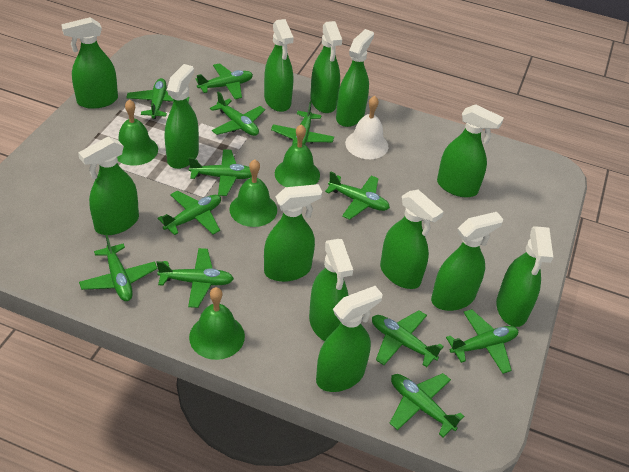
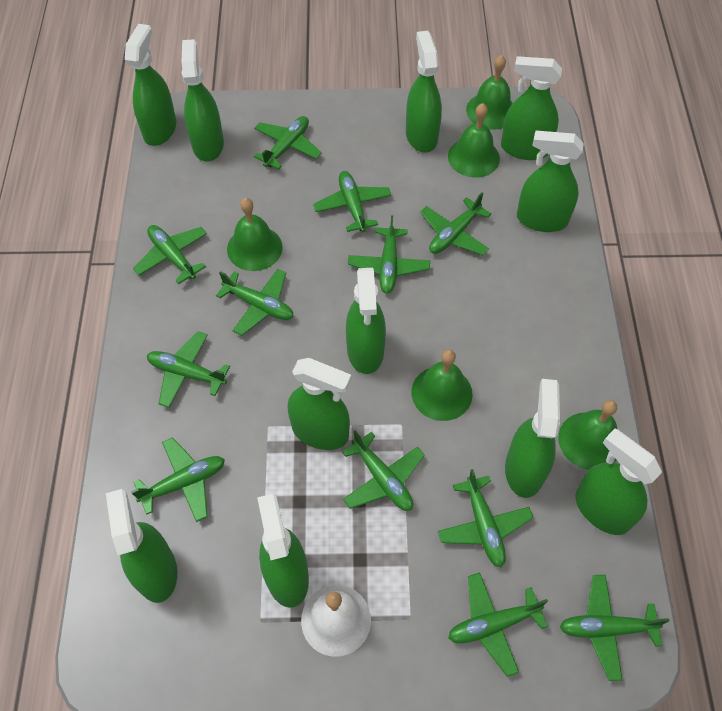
green bell: [117,99,158,166] [189,287,245,360] [229,159,277,227] [275,124,320,187] = 4 -> [227,198,283,271] [411,349,473,421] [448,103,500,178] [466,55,513,130] [558,400,617,470] = 5
green spray bottle: [61,17,118,109] [78,136,139,235] [165,64,199,169] [264,19,294,112] [264,184,322,282] [309,239,353,341] [310,21,342,113] [316,286,383,392] [336,29,374,127] [380,190,444,289] [431,212,503,311] [437,104,504,197] [496,226,553,327] = 13 -> [106,489,177,603] [125,24,176,146] [181,39,224,162] [257,494,309,608] [288,358,351,450] [346,268,386,374] [406,31,442,153] [501,56,562,160] [505,379,560,498] [517,131,584,232] [575,429,662,535] = 11

